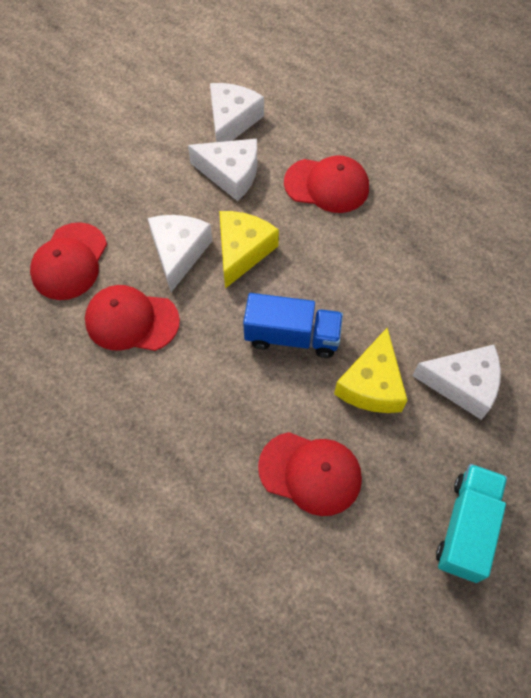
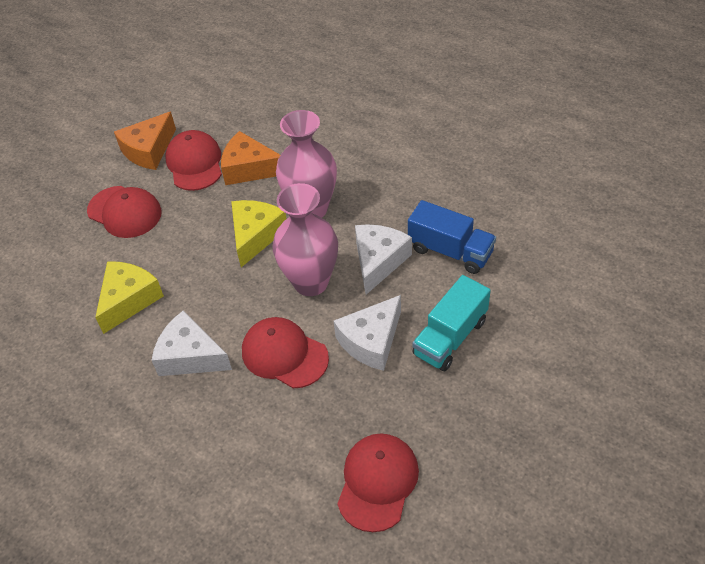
orange cheese: none = 0 -> [114,112,176,170] [221,131,280,185] = 2
pink vase: none = 0 -> [272,183,338,296] [276,110,337,218] = 2
white cheese: [148,215,213,292] [188,139,257,201] [210,83,264,142] [413,345,501,420] = 4 -> [152,310,232,376] [334,295,401,371] [355,224,412,295] = 3

